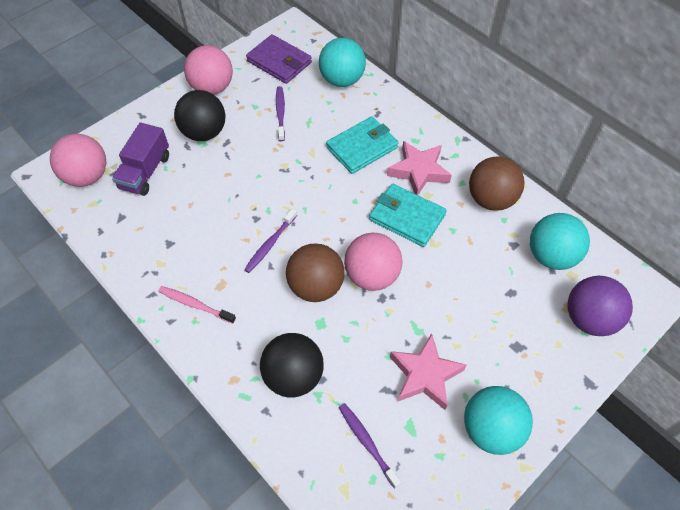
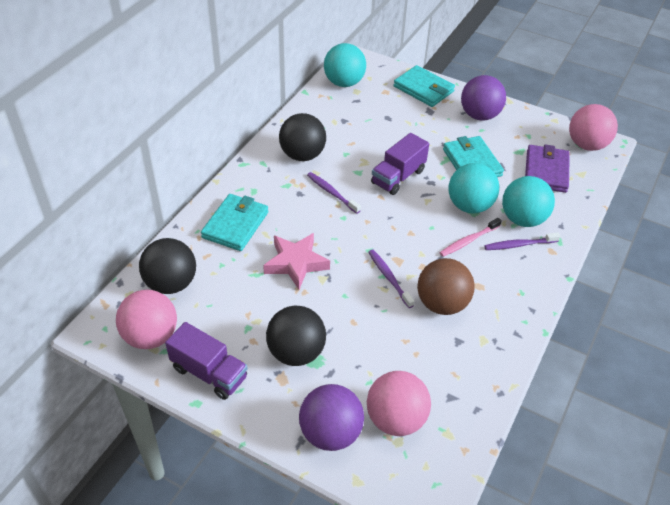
black ball: [174,90,225,141] [260,333,324,398] = 2 -> [139,238,196,294] [266,306,326,366] [279,113,326,161] = 3
brown ball: [286,244,344,302] [469,156,524,211] = 2 -> [417,258,475,315] = 1
pink star: [387,141,452,195] [390,333,466,410] = 2 -> [263,233,330,290] = 1
purple ball: [567,276,633,336] = 1 -> [299,384,364,451] [461,75,506,121] = 2
purple truck: [112,123,169,196] = 1 -> [165,322,248,400] [371,133,429,195] = 2
turquoise wallet: [326,116,398,174] [369,184,447,247] = 2 -> [201,194,268,251] [394,65,455,107] [443,136,504,177] = 3

